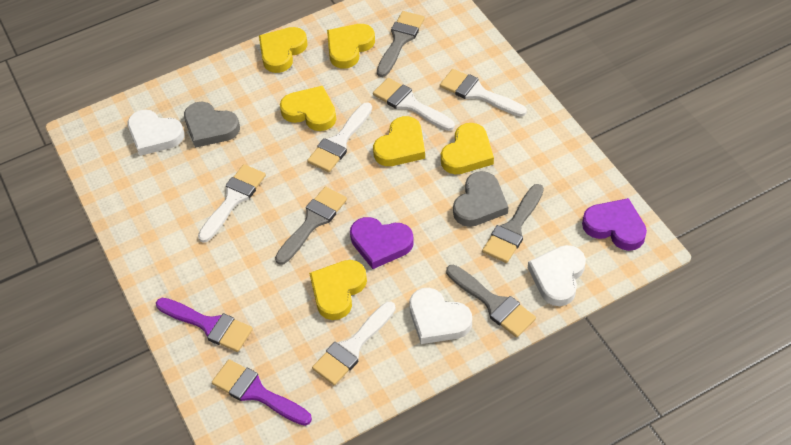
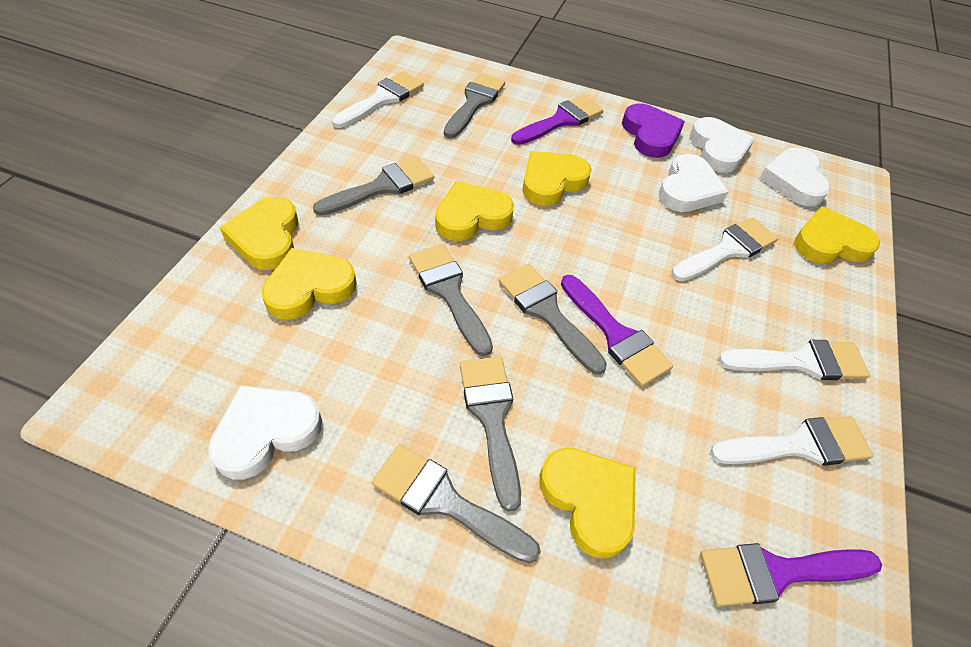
grey brush: [275,186,347,265] [377,11,425,77] [446,264,536,338] [482,184,544,263] = 4 -> [313,157,434,216] [372,444,541,563] [409,244,493,356] [444,73,505,138] [460,357,521,512] [499,264,607,375] = 6
grey heart: [184,102,240,148] [453,171,508,227] = 2 -> none = 0
purple brush: [156,298,253,352] [212,359,312,426] = 2 -> [511,95,603,145] [561,275,673,387] [700,543,882,606] = 3
purple heart: [350,217,414,269] [582,198,647,251] = 2 -> [622,103,685,158] = 1
white brush: [198,164,266,243] [307,102,372,172] [312,301,396,385] [373,78,455,131] [440,69,527,117] = 5 -> [332,71,424,128] [672,217,778,281] [710,416,873,466] [718,340,870,380] = 4
white heart: [127,110,184,156] [409,288,472,344] [528,245,586,306] = 3 -> [208,385,322,480] [659,154,729,212] [690,117,755,173] [760,148,830,207] = 4

